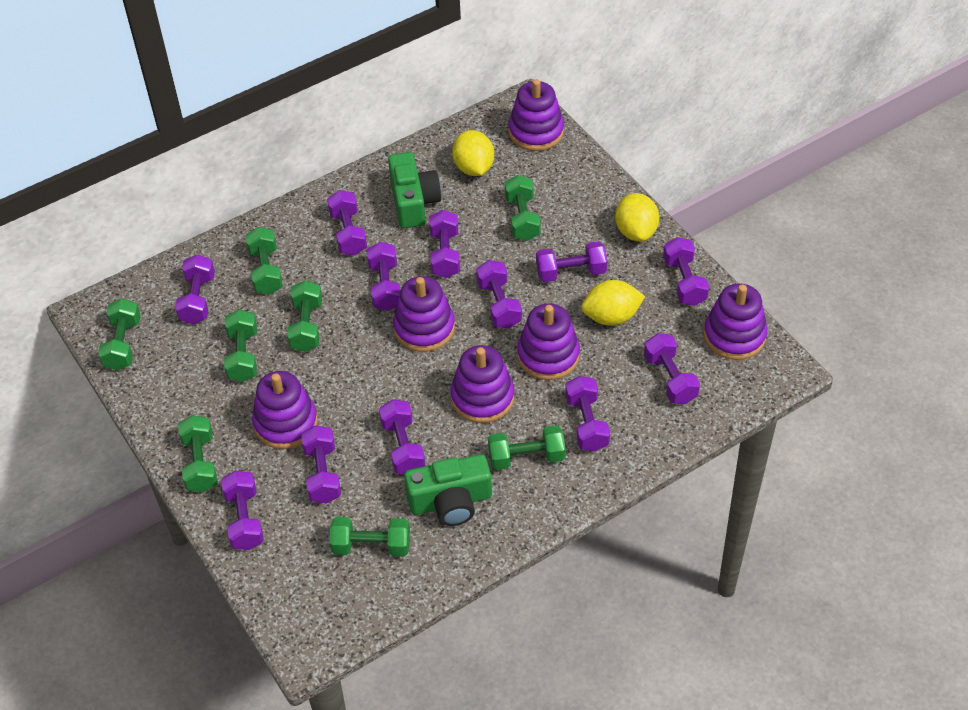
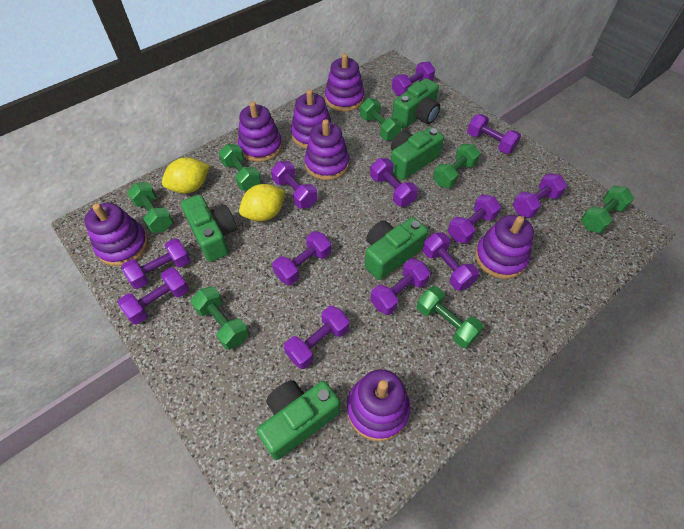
green camera: [388,152,441,228] [404,454,492,526] = 2 -> [181,194,237,262] [257,380,340,460] [365,217,428,280] [391,127,444,180] [392,78,440,128] = 5
green dumbbell: [98,298,141,371] [178,415,217,492] [224,310,257,382] [246,227,283,295] [287,280,322,352] [330,517,410,556] [488,425,566,470] [505,175,541,241] = 8 -> [127,182,173,233] [191,286,249,350] [219,144,261,191] [360,98,402,141] [417,286,484,348] [433,144,480,188] [581,186,635,233] = 7
purple stacking toy: [252,371,318,449] [393,276,455,352] [451,345,514,423] [508,79,564,151] [517,303,580,380] [704,283,767,360] = 6 -> [85,203,148,266] [238,102,282,162] [291,89,332,149] [305,119,349,180] [325,53,364,111] [347,369,410,441] [475,215,534,279] = 7
yellow lemon: [452,130,494,176] [581,280,645,326] [615,193,659,242] = 3 -> [162,157,210,193] [239,184,286,221] = 2

